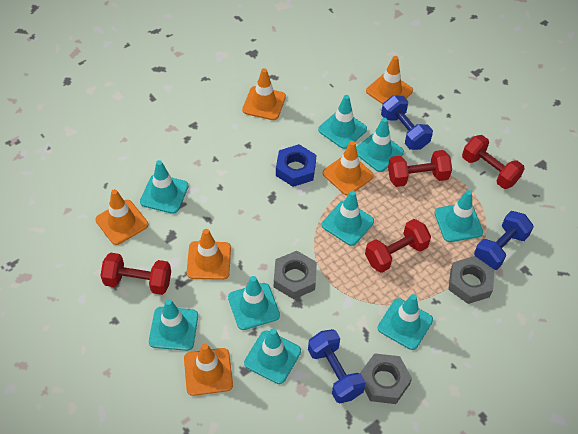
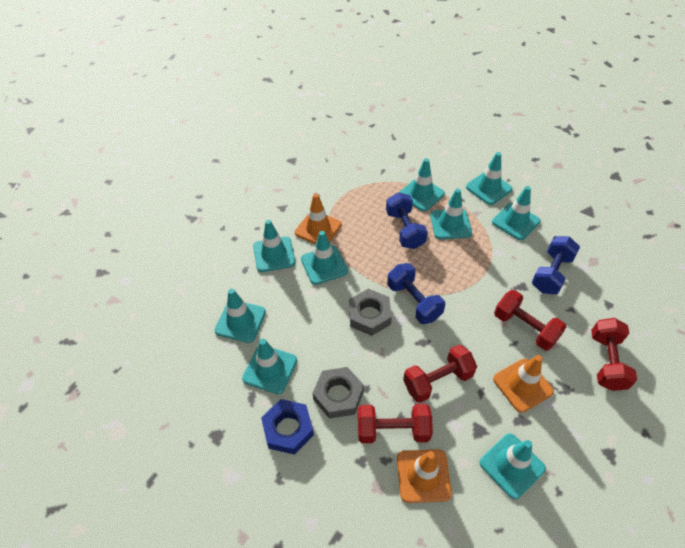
grey nut: [274,251,317,299] [360,353,412,404] [448,256,495,304] = 3 -> [313,367,364,419] [349,289,392,336] = 2
orange traffic cone: [95,189,148,245] [184,344,233,396] [187,229,231,280] [242,68,286,120] [323,141,374,196] [366,56,413,104] = 6 -> [295,193,342,244] [397,449,452,503] [493,355,554,413] = 3

